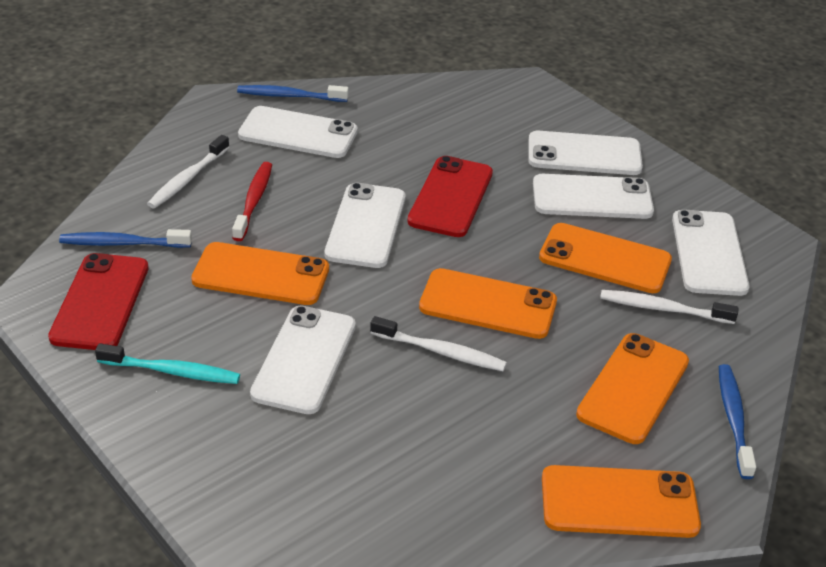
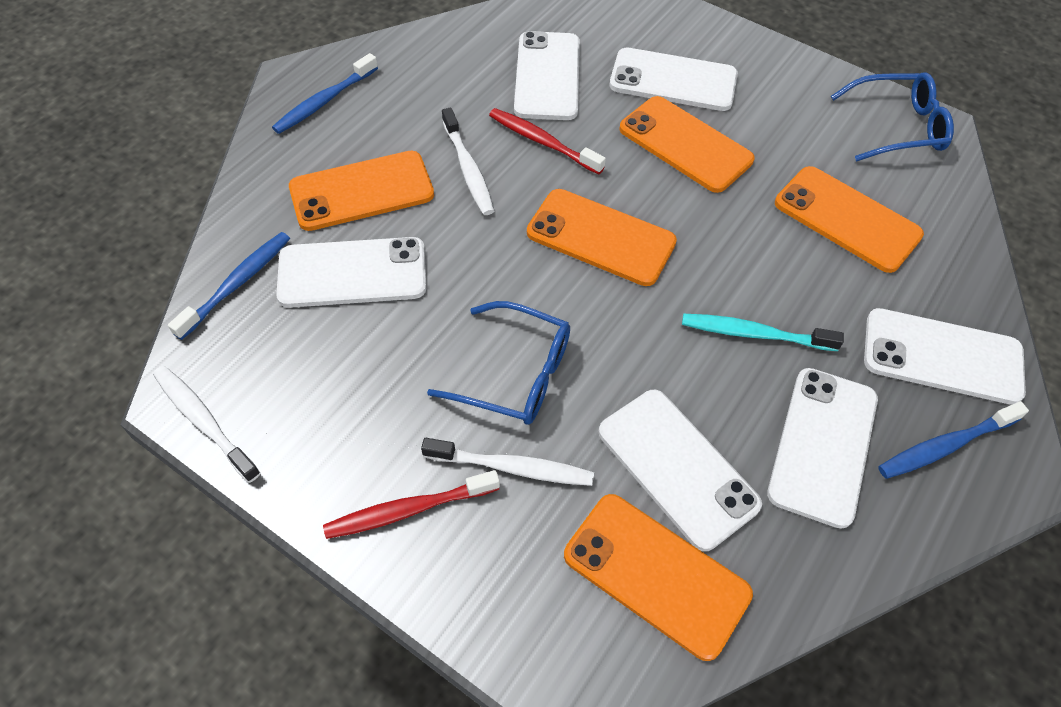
blue glasses: none = 0 -> [427,301,570,425] [831,72,954,161] = 2
red phone: [48,253,149,350] [407,156,493,237] = 2 -> none = 0
red toothbrush: [232,162,272,241] = 1 -> [323,470,500,539] [489,108,606,174] = 2

